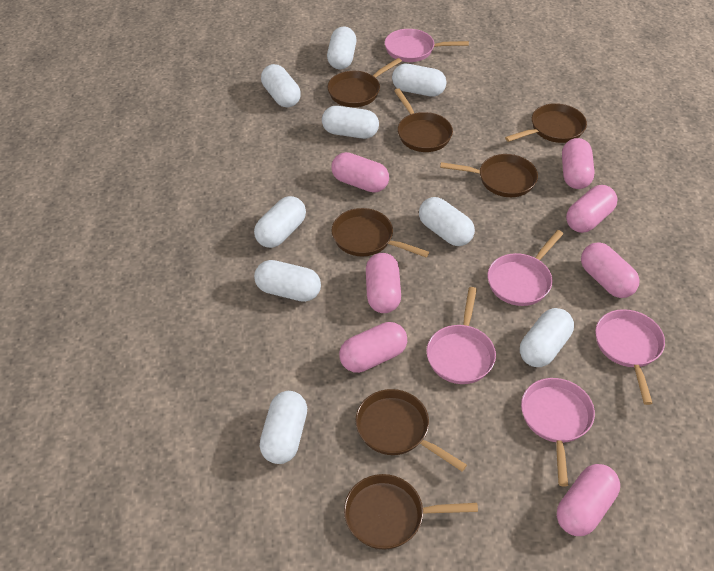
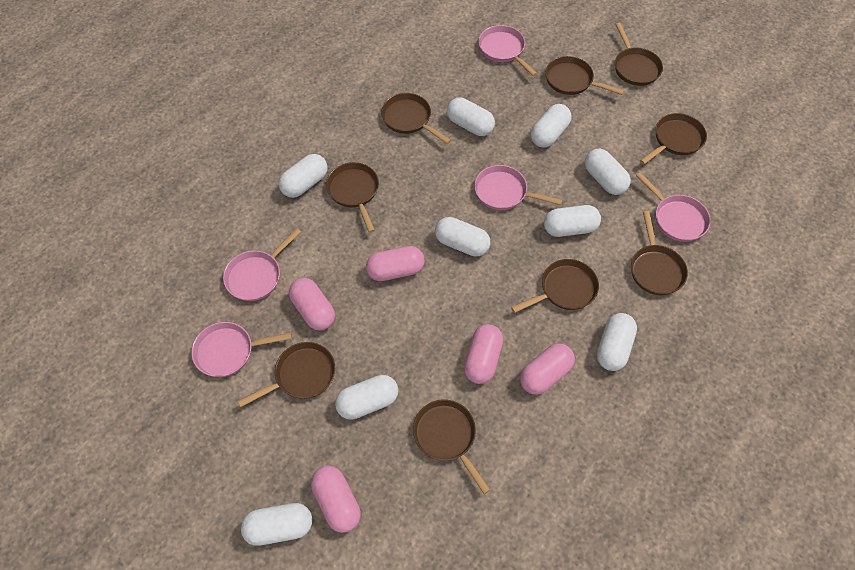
brown pan: [327,58,402,107] [331,208,429,257] [344,474,478,550] [356,389,467,471] [394,88,453,152] [440,154,538,197] [505,103,587,143] = 7 -> [238,342,335,407] [326,162,379,233] [381,93,451,144] [413,399,490,494] [511,259,599,313] [545,56,625,95] [615,23,663,86] [631,211,688,295] [640,113,707,164] = 9
pink capsule: [331,152,389,193] [339,322,407,373] [366,253,401,313] [557,464,620,536] [562,138,595,189] [566,185,617,233] [581,242,639,298] = 7 -> [289,278,335,330] [311,466,361,533] [366,246,425,281] [464,324,503,384] [520,343,575,395] = 5

